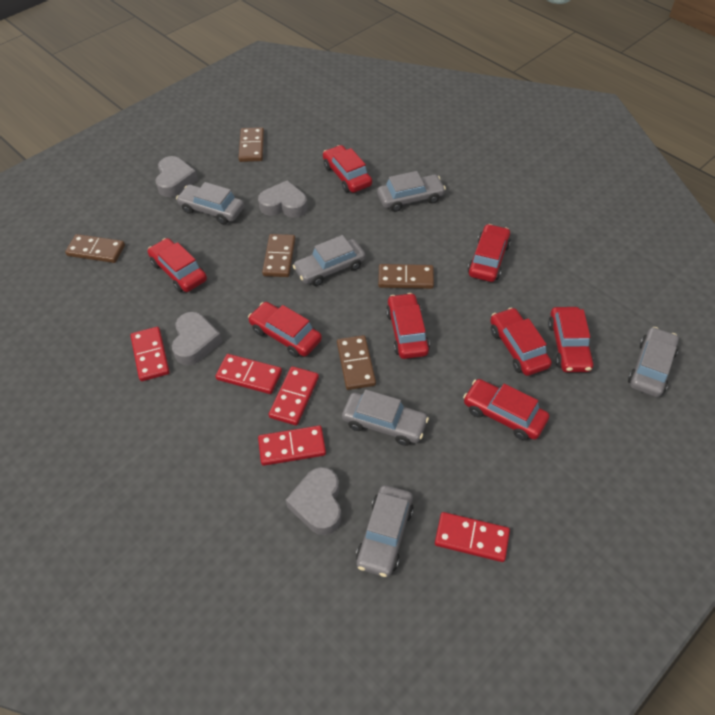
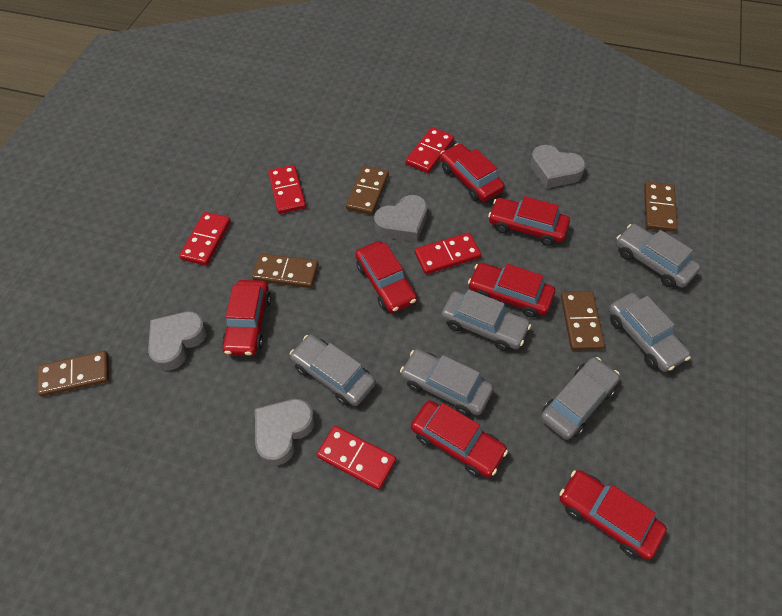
red car: [148,238,207,292] [248,302,322,358] [323,145,372,193] [386,293,430,359] [463,379,549,440] [468,224,511,282] [490,307,552,376] [548,307,594,372] = 8 -> [222,280,271,356] [355,241,417,313] [411,401,508,477] [440,143,505,202] [468,263,555,318] [488,196,570,246] [560,470,667,560] = 7

